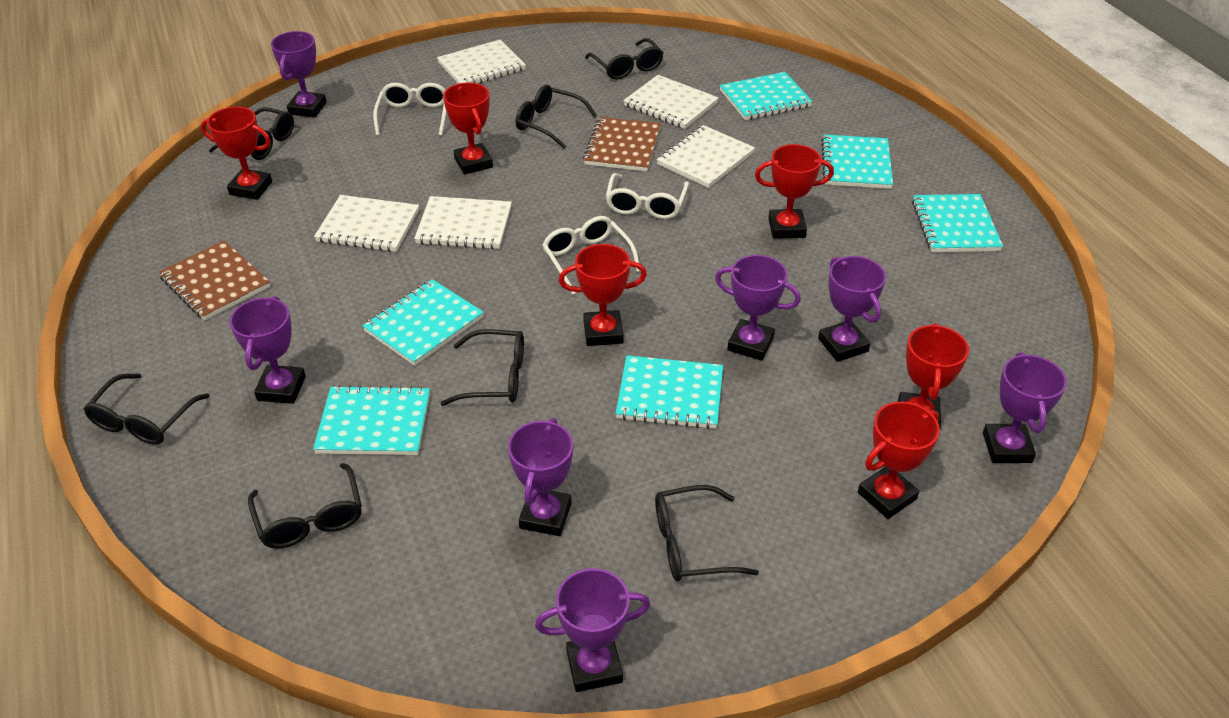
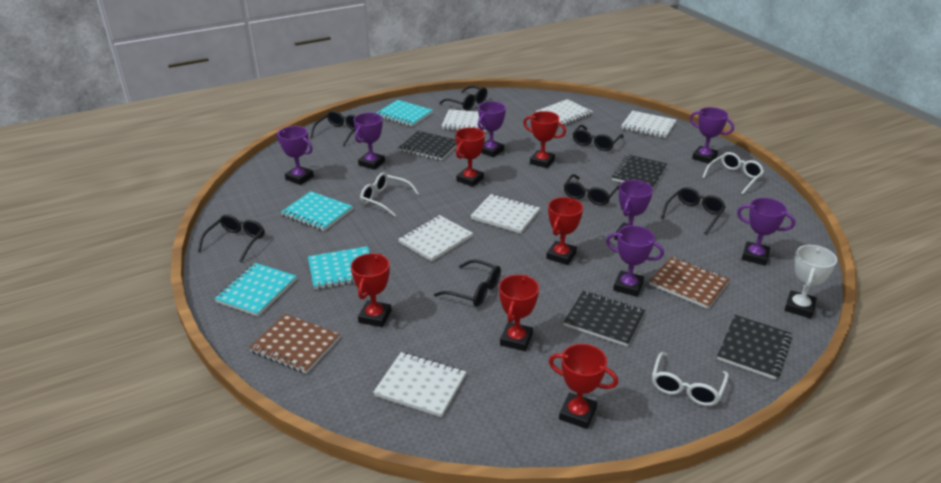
black notebook: none = 0 -> [399,131,457,161] [564,291,646,347] [612,155,667,189] [717,315,792,380] = 4
turquoise notebook: [313,385,430,455] [362,279,484,366] [615,355,723,429] [720,72,813,120] [821,135,893,189] [912,194,1003,252] = 6 -> [214,263,297,316] [281,191,353,231] [308,246,370,289] [377,100,433,127] = 4
white notebook: [314,195,419,252] [414,196,512,249] [437,40,526,84] [623,75,719,129] [657,125,755,188] = 5 -> [373,352,466,417] [398,215,473,261] [442,109,488,132] [470,194,540,234] [535,99,593,127] [621,111,676,138] = 6
white trophy: none = 0 -> [785,245,837,318] = 1

